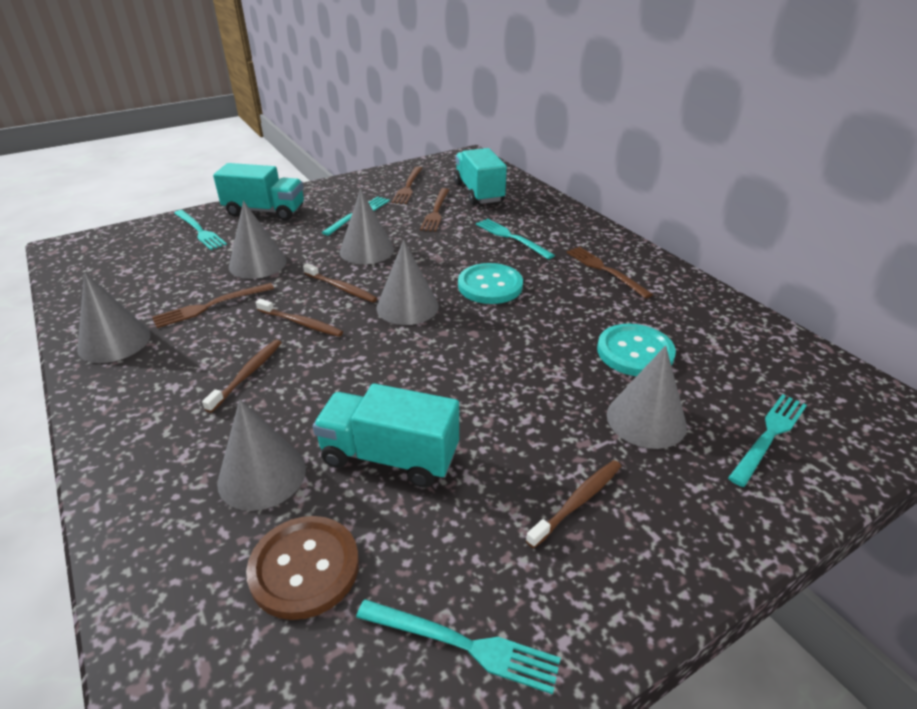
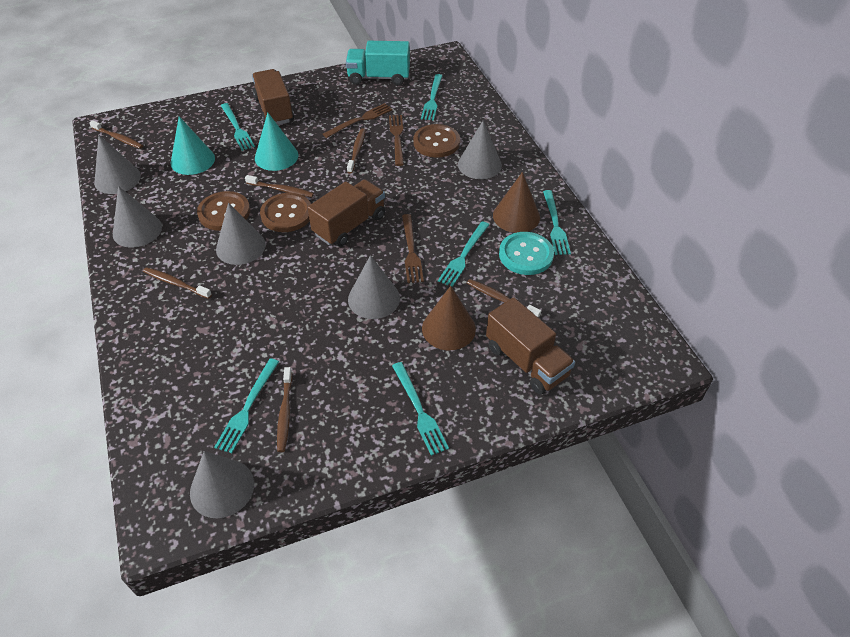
brown button: [246,516,359,620] = 1 -> [197,191,250,231] [260,193,311,232] [413,124,460,158] = 3
brown cone: none = 0 -> [422,286,476,350] [493,172,540,233] = 2
brown fork: [152,283,274,328] [392,166,423,204] [420,188,449,232] [566,247,653,298] = 4 -> [323,103,393,138] [389,115,404,166] [402,214,424,283] = 3
brown toothbrush: [202,340,282,413] [256,299,343,337] [303,263,377,302] [526,460,621,548] = 4 -> [89,120,143,149] [143,267,212,299] [245,175,314,197] [277,367,292,452] [347,128,366,174] [467,279,541,318] = 6
brown truck: none = 0 -> [252,69,294,125] [307,179,385,247] [486,297,575,394] = 3
turquoise button: [458,263,523,304] [597,324,676,376] = 2 -> [499,232,554,275] = 1
turquoise cone: none = 0 -> [170,116,215,175] [255,113,298,171] = 2
turquoise fork: [174,210,227,250] [322,196,390,236] [356,599,561,694] [476,219,555,259] [728,394,807,487] = 5 -> [214,358,279,453] [221,103,255,151] [392,362,449,456] [421,74,443,121] [438,222,489,287] [543,190,571,255] = 6
turquoise truck: [213,163,304,221] [313,383,459,488] [454,148,507,205] = 3 -> [346,41,410,85] = 1

